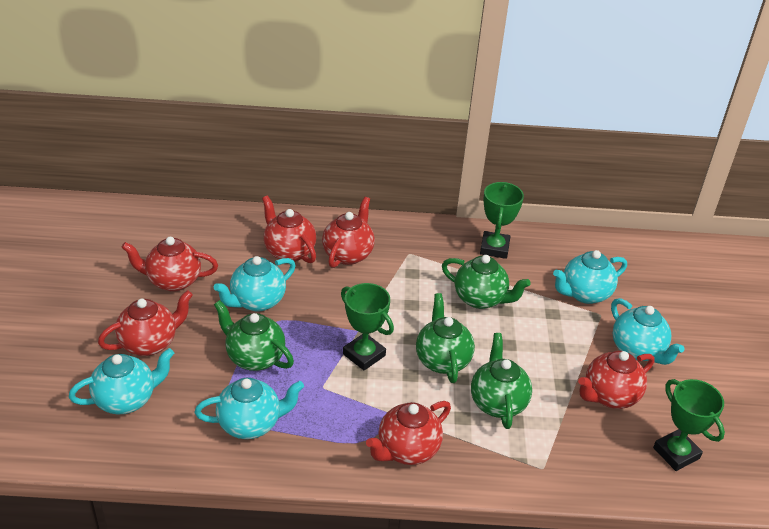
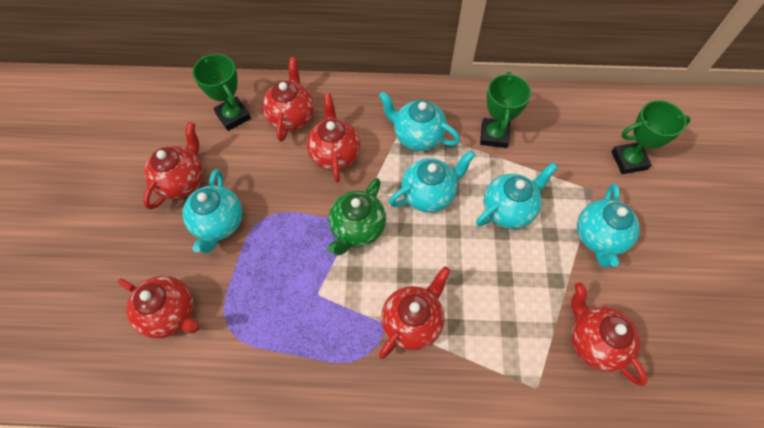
green teapot: [214,300,294,371] [416,293,475,383] [442,255,531,309] [471,333,532,429] = 4 -> [327,178,386,255] = 1

